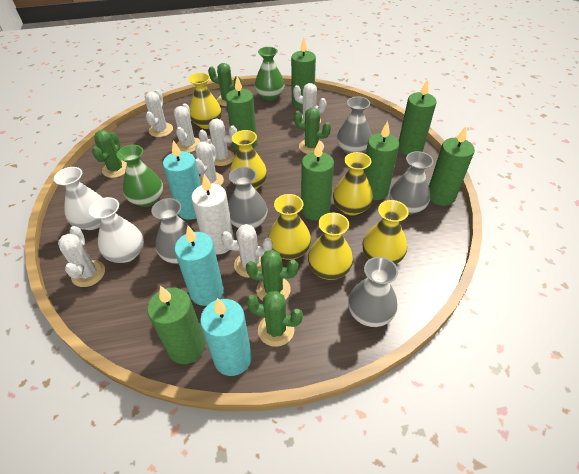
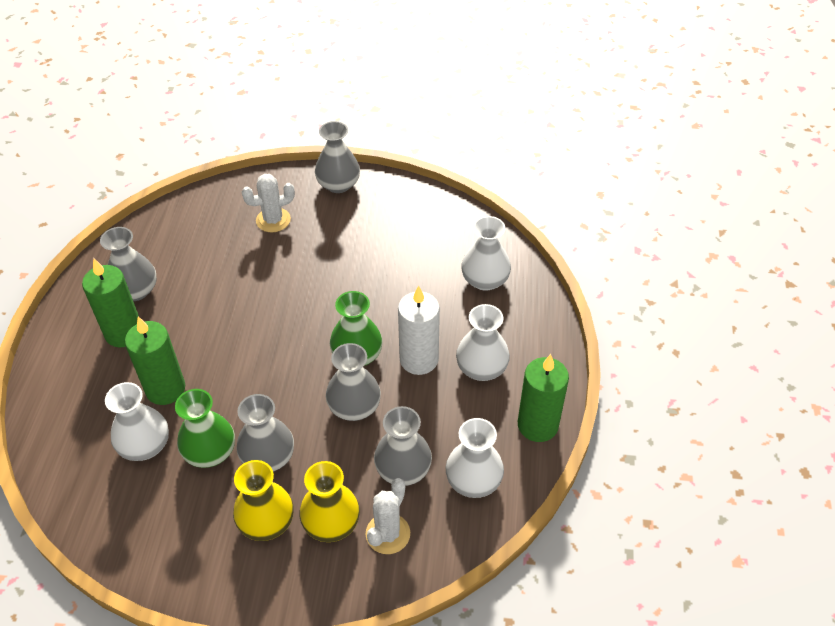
green cactus: [92,130,127,178] [208,63,241,106] [246,250,298,301] [246,291,303,347] [294,108,331,154] = 5 -> none = 0
green candle: [147,286,205,364] [226,76,257,150] [291,38,316,109] [301,141,334,220] [364,121,399,200] [399,79,436,155] [429,126,475,206] = 7 -> [82,259,139,347] [125,316,185,405] [518,354,569,442] = 3
turquoise candle: [163,140,201,220] [174,226,224,306] [200,298,252,376] = 3 -> none = 0
white cactus: [58,226,105,287] [145,90,173,137] [174,103,201,152] [195,141,224,186] [198,119,237,166] [221,224,273,278] [293,83,326,123] = 7 -> [242,174,295,232] [366,478,410,554] = 2
white vase: [54,167,102,230] [89,197,144,263] = 2 -> [105,382,169,461] [445,418,504,498] [456,304,510,381] [461,216,511,291] = 4
yellow vase: [188,73,222,129] [229,130,267,190] [268,194,311,260] [308,213,353,280] [333,152,373,216] [362,200,409,264] = 6 -> [233,460,294,541] [300,461,360,542] = 2

